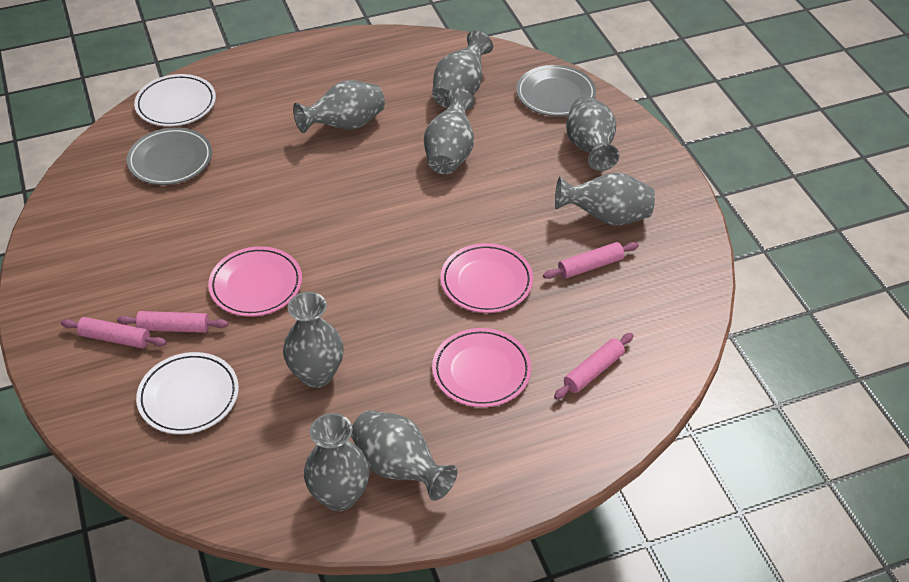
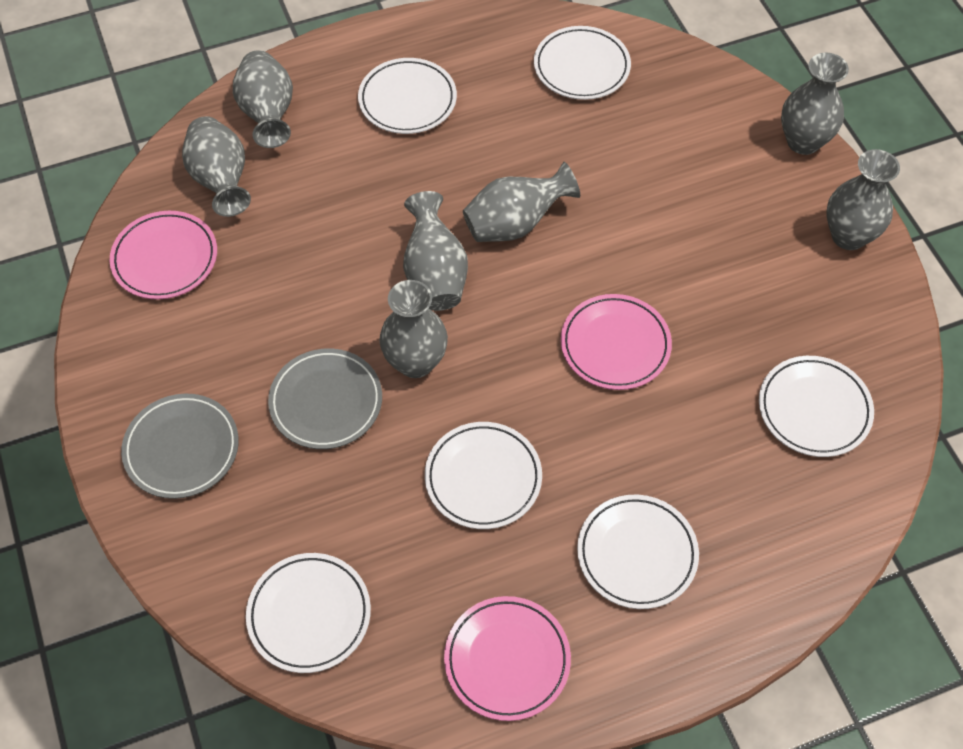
grey vase: [283,292,344,388] [293,80,385,133] [304,413,369,511] [351,410,457,501] [424,88,475,174] [432,31,493,108] [555,172,655,226] [566,96,619,171] = 8 -> [182,116,251,217] [233,50,293,148] [379,280,448,378] [403,191,468,311] [463,162,580,242] [781,53,849,155] [826,149,900,250] = 7
pink rolling pin: [61,317,167,348] [117,311,228,333] [543,242,639,279] [554,333,634,399] = 4 -> none = 0
white plate: [134,74,216,126] [136,352,239,434] = 2 -> [246,553,371,673] [358,58,457,134] [425,422,542,529] [534,26,631,100] [577,495,699,609] [759,356,874,457] = 6

